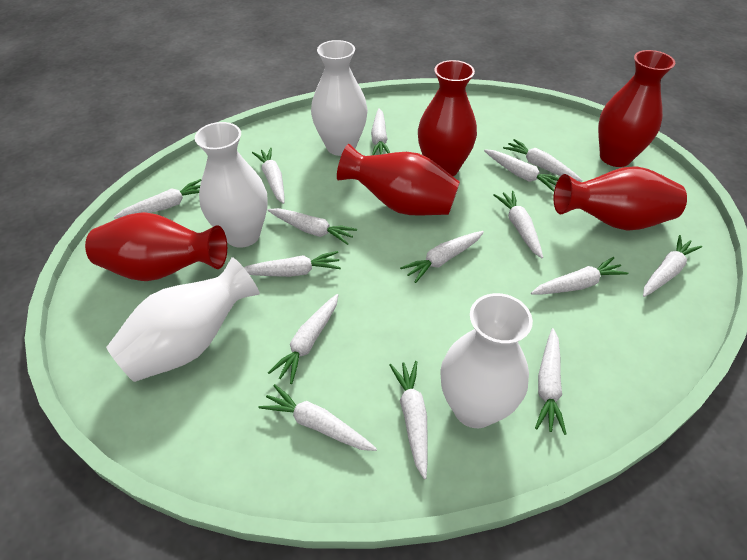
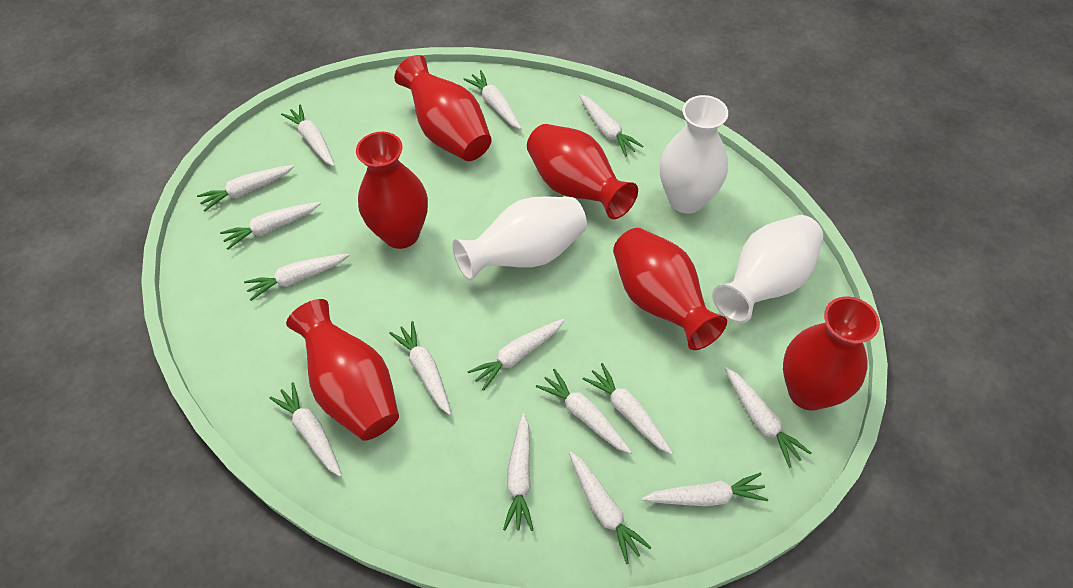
red vase: [85,212,227,281] [337,144,460,215] [418,60,477,176] [554,166,687,231] [598,50,675,167] = 5 -> [286,299,399,441] [356,132,428,249] [394,55,492,161] [527,124,638,219] [613,228,727,350] [783,296,880,411] = 6
white vase: [106,257,260,382] [195,122,268,248] [311,40,368,156] [440,293,533,428] = 4 -> [452,196,587,281] [660,95,728,214] [712,215,824,323] = 3

